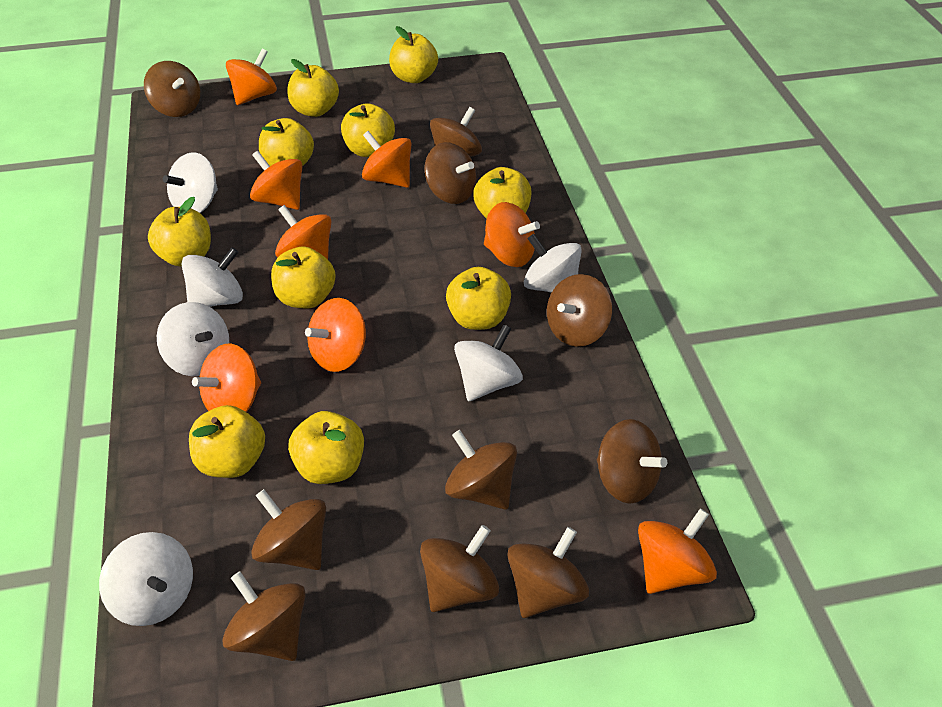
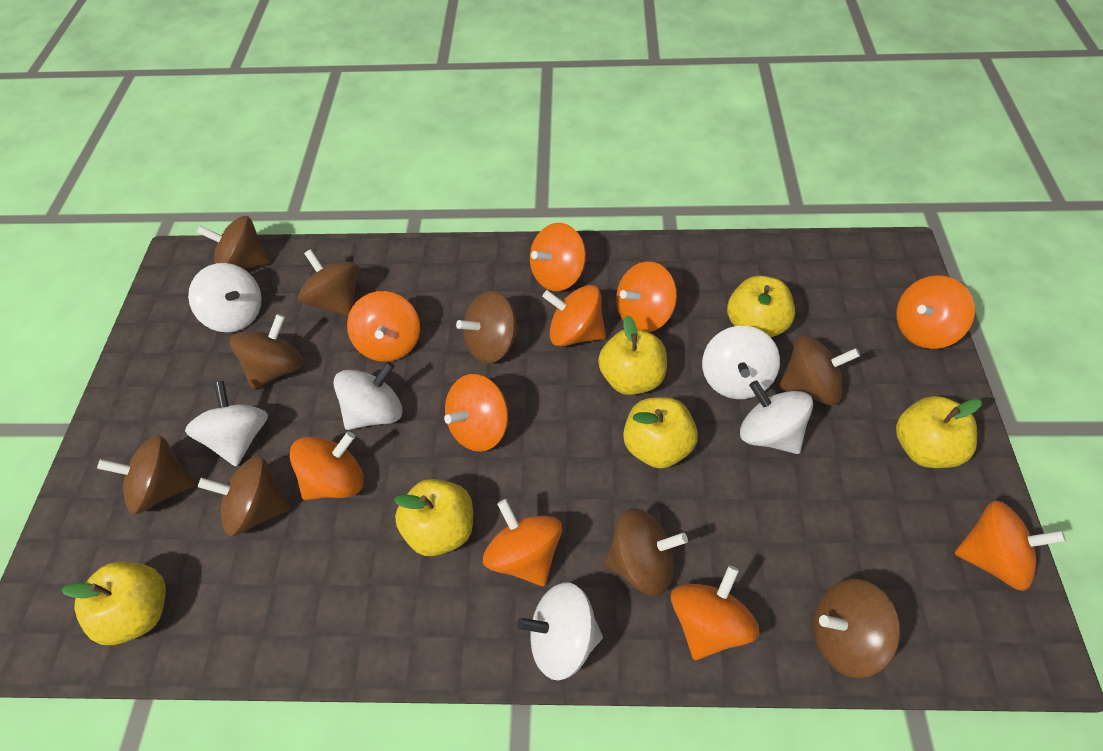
brown spinning top: [144,61,200,117] [222,571,306,661] [251,489,326,570] [420,525,499,612] [424,142,476,204] [430,107,482,157] [445,430,517,510] [507,527,589,618] [547,274,612,347] [597,419,667,503] = 10 -> [97,435,195,515] [197,216,270,269] [198,456,291,536] [230,314,303,389] [298,249,359,316] [456,291,519,363] [604,508,688,596] [779,335,860,405] [813,579,900,678] = 9
orange spinning top: [192,344,261,412] [226,49,277,105] [250,151,303,210] [275,205,331,260] [305,298,366,372] [362,131,412,188] [484,202,540,267] [638,508,717,594] = 8 -> [290,431,364,500] [347,291,420,362] [444,374,508,452] [483,499,562,586] [530,223,586,291] [542,285,606,347] [616,261,677,332] [671,565,760,660] [896,275,975,349] [954,500,1066,591] = 10
yellow apple: [148,197,211,266] [189,405,265,478] [259,118,314,166] [271,247,336,308] [287,59,339,117] [288,411,364,484] [341,103,395,157] [389,26,438,83] [446,267,511,330] [473,167,531,219] = 10 -> [61,561,166,645] [394,479,473,556] [598,315,667,395] [623,397,698,469] [727,276,795,337] [896,396,982,468] = 6

